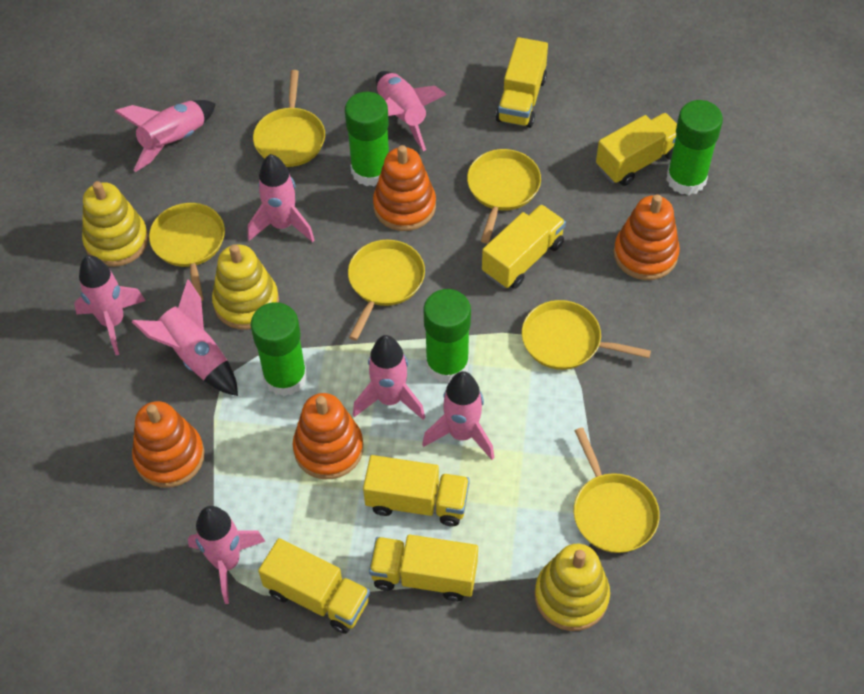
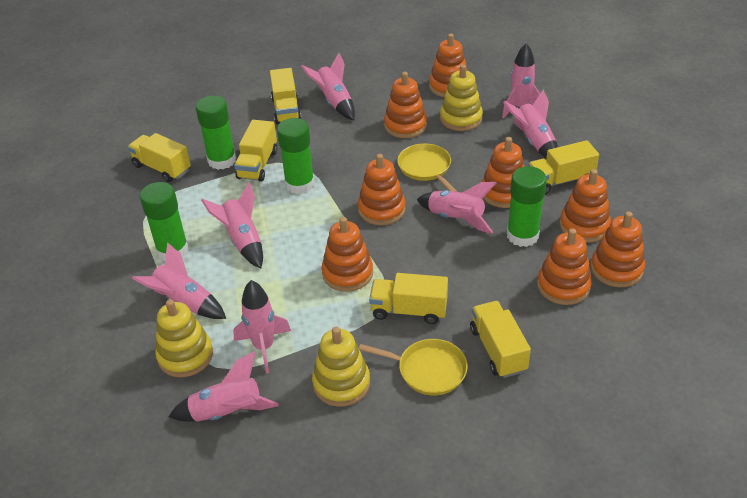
orange stacking toy: [132,401,205,488] [293,393,363,479] [373,145,436,231] [614,194,680,280] = 4 -> [322,217,373,292] [358,154,406,225] [384,72,427,138] [429,33,468,97] [482,137,524,208] [537,228,592,305] [560,169,611,243] [590,211,645,287] = 8
yellow pan: [149,203,225,301] [253,70,325,167] [348,240,425,341] [467,149,541,244] [522,300,651,370] [574,427,660,553] = 6 -> [359,339,468,395] [397,144,457,192] = 2

